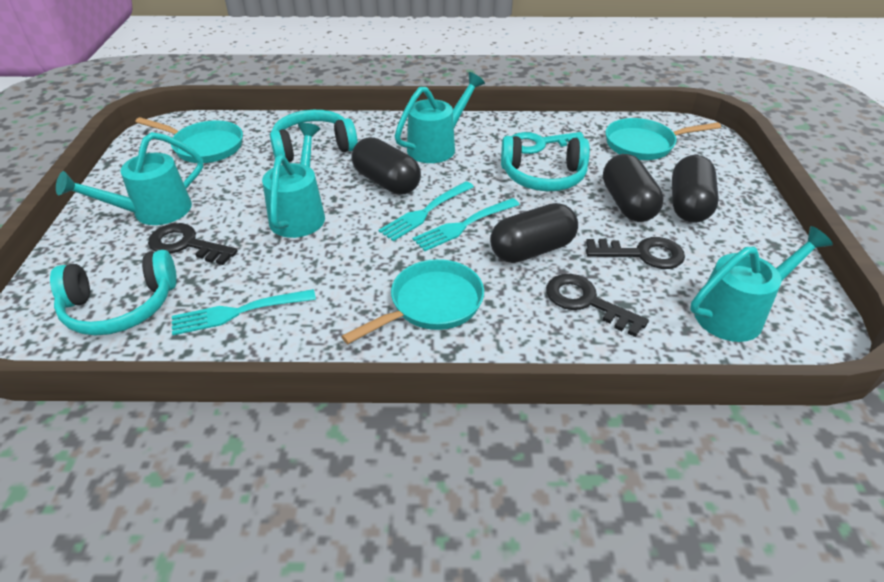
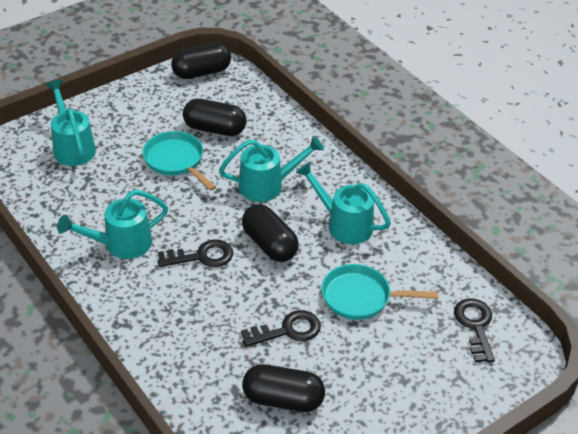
turquoise fork: [172,289,316,335] [379,181,474,241] [413,198,520,251] = 3 -> none = 0
turquoise headphones: [50,250,177,335] [270,110,358,164] [501,136,590,191] = 3 -> none = 0
turquoise key: [511,132,584,154] = 1 -> none = 0
turquoise pan: [135,117,243,163] [341,259,484,344] [606,118,721,160] = 3 -> [142,131,216,191] [322,264,438,320] = 2

